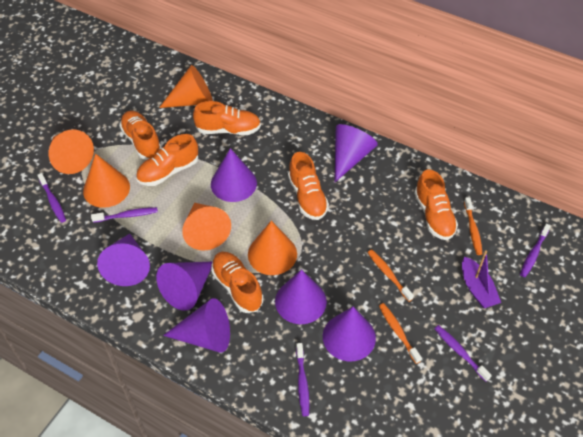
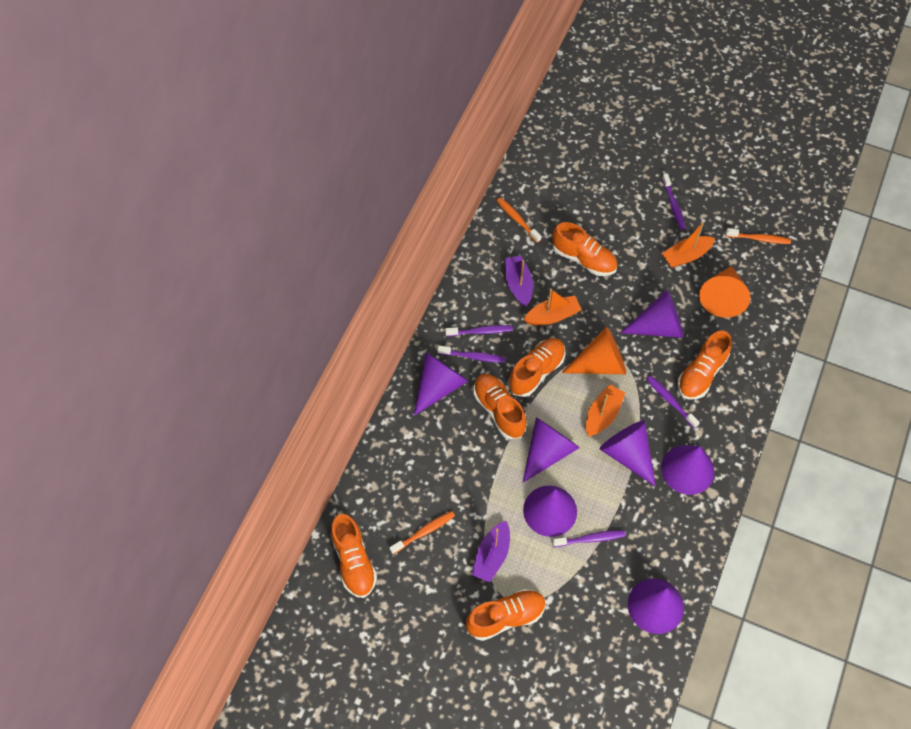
orange boat: none = 0 -> [524,289,582,325] [586,384,625,436] [662,222,715,268] = 3
orange cone: [49,130,94,174] [83,154,130,208] [159,65,213,108] [182,203,231,251] [248,221,297,275] = 5 -> [562,327,626,374] [699,266,750,318] = 2
purple boat: [462,250,501,308] = 1 -> [472,521,510,583] [505,255,533,307] = 2

